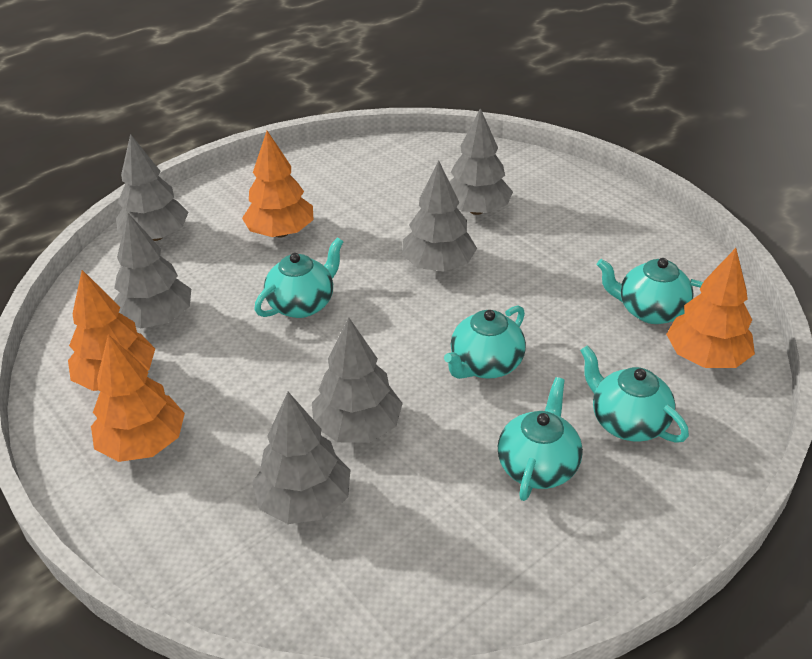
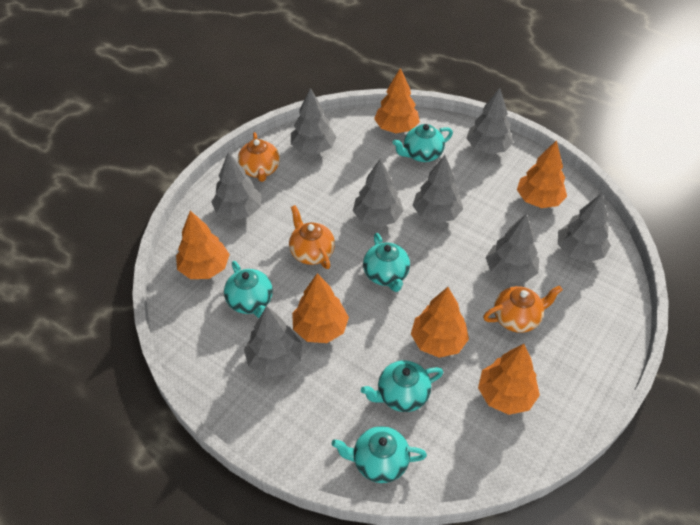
grey tree: [114,213,191,328] [116,134,188,241] [252,392,350,524] [312,317,403,443] [402,161,477,272] [449,108,513,215] = 6 -> [212,152,261,220] [244,306,303,377] [291,88,337,154] [353,159,403,227] [413,155,463,223] [466,88,513,154] [486,213,539,283] [558,193,611,262] = 8
orange teapot: none = 0 -> [238,132,280,182] [289,205,335,269] [483,285,563,333] = 3
orange tree: [68,270,155,391] [91,334,185,462] [242,131,314,238] [666,248,755,368] = 4 -> [176,211,230,279] [292,273,349,343] [374,68,420,133] [411,287,469,358] [478,344,540,415] [517,140,567,208] = 6

